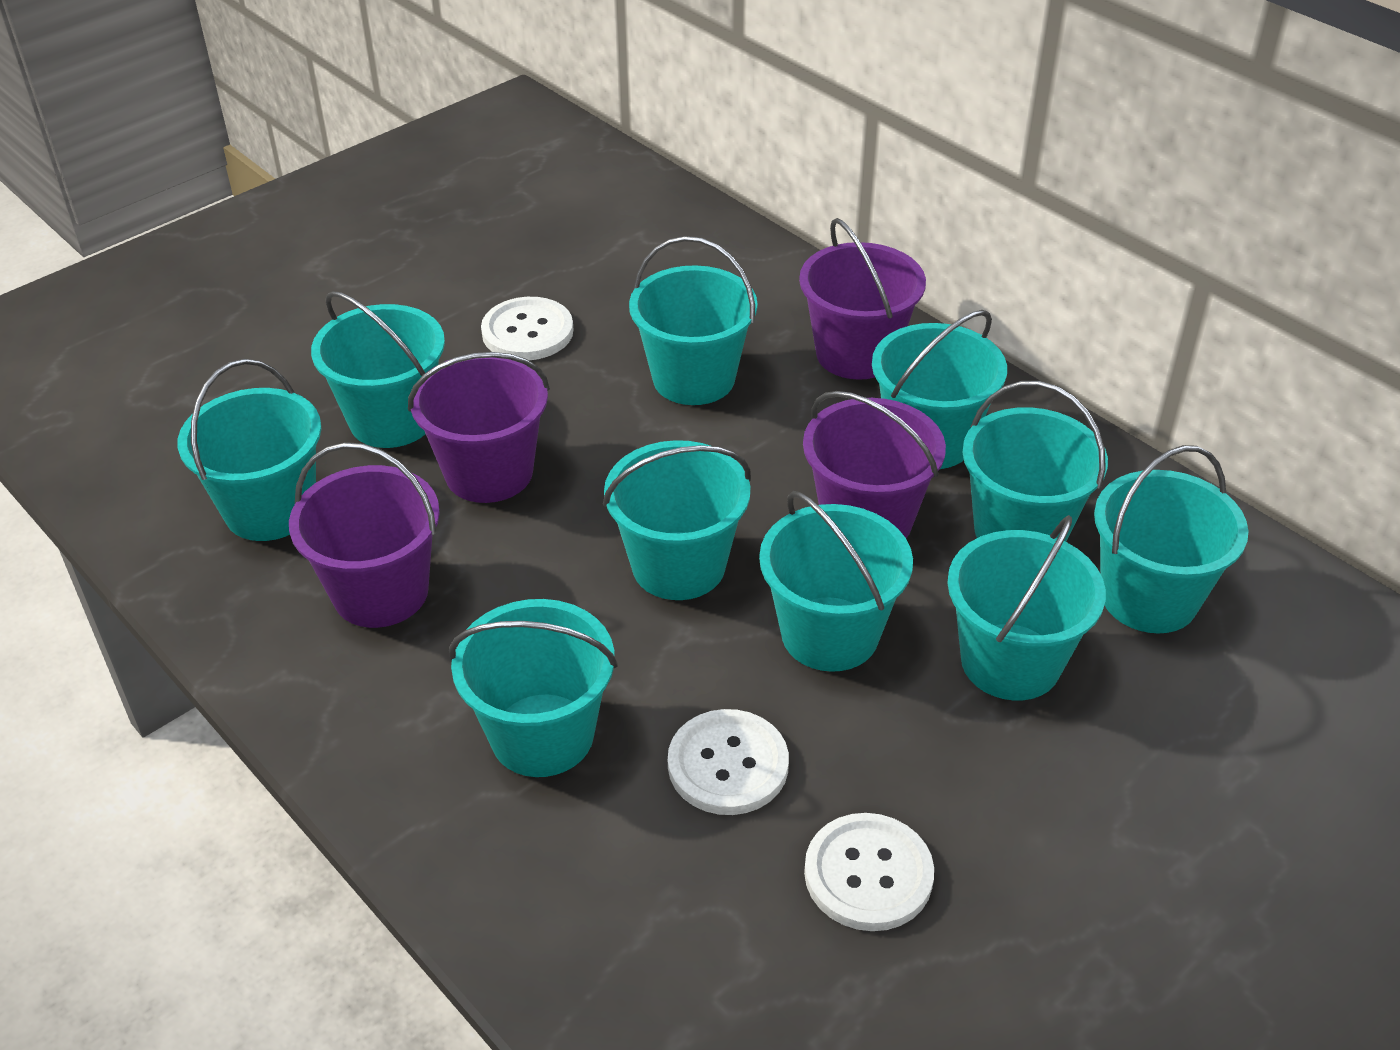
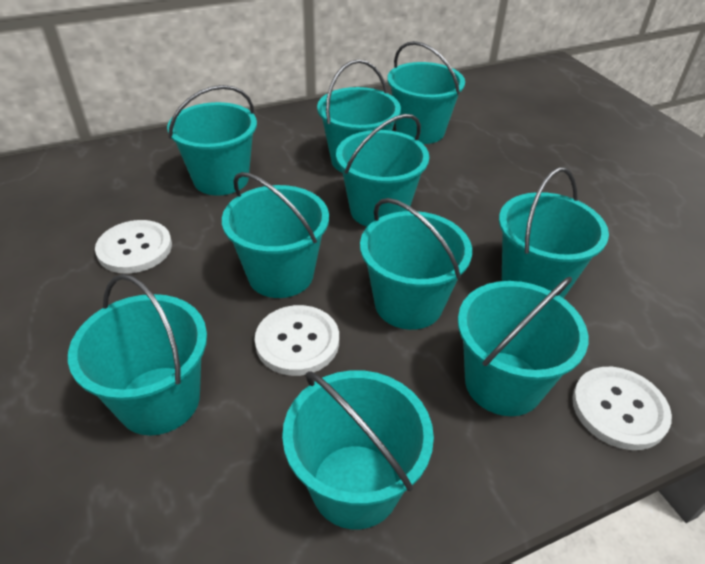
purple bucket: [289,442,440,628] [408,352,550,503] [799,218,926,380] [803,391,946,538] = 4 -> none = 0

